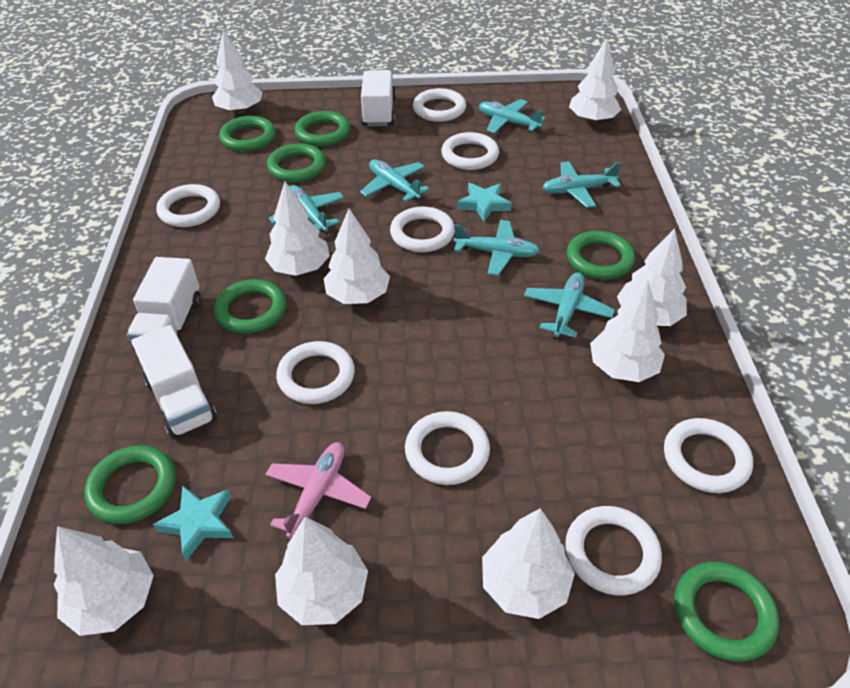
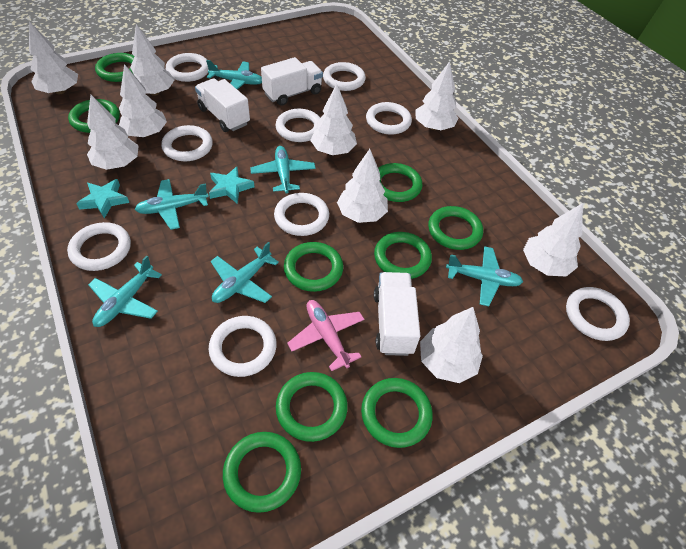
green ring: [84,445,176,524] [214,279,286,334] [219,116,276,152] [267,143,326,182] [295,111,350,146] [567,231,635,279] [674,562,779,661] = 7 -> [68,99,120,133] [95,53,134,82] [223,432,301,513] [276,372,348,442] [284,242,343,292] [361,378,433,448] [374,232,432,279] [378,163,422,202] [428,206,483,250] = 9
white ring: [156,184,220,227] [276,341,355,404] [390,207,455,252] [405,411,490,485] [413,88,466,122] [441,132,499,170] [565,506,662,595] [664,418,753,493] = 8 -> [67,222,131,271] [161,125,213,161] [166,53,209,82] [208,316,277,377] [274,193,329,236] [275,109,320,142] [323,62,366,91] [366,102,412,135] [566,287,630,341] = 9

